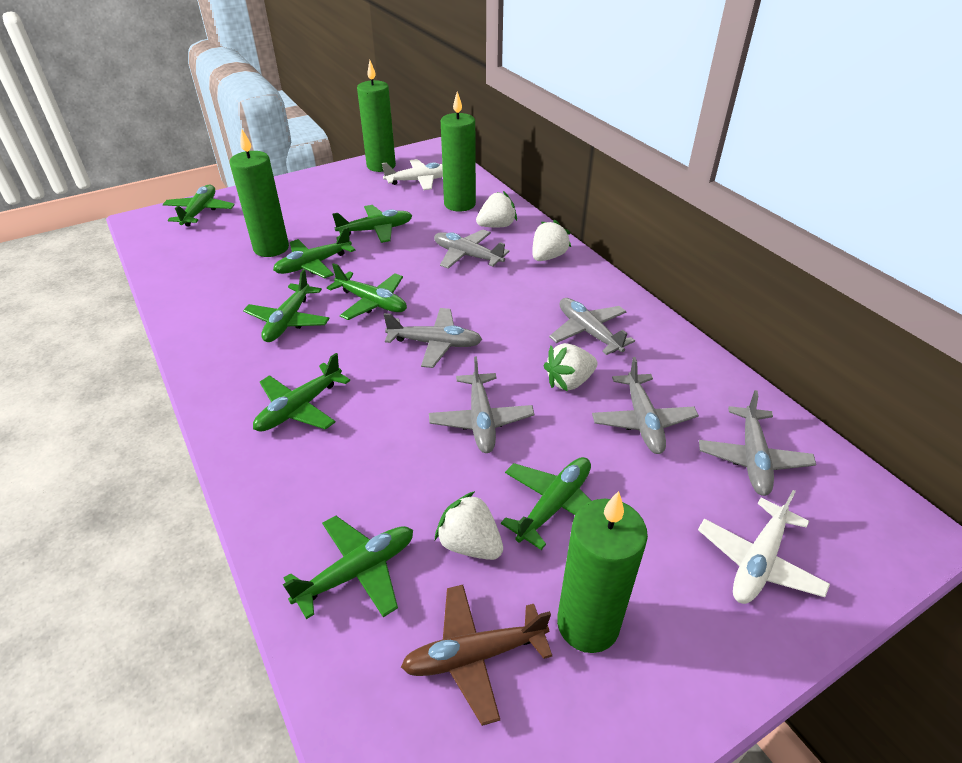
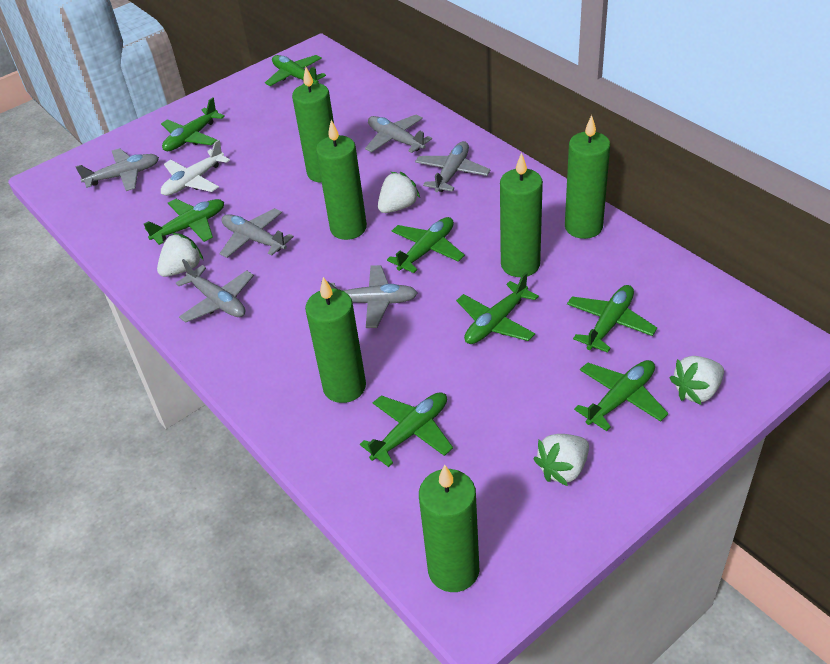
brown plane: [401,585,552,726] = 1 -> none = 0
green candle: [230,128,289,257] [357,60,396,172] [441,91,476,212] [557,491,648,653] = 4 -> [292,67,334,183] [305,277,366,403] [316,120,367,240] [419,465,480,592] [500,153,543,277] [565,115,610,239] = 6
white plane: [382,159,443,190] [698,490,830,604] = 2 -> [161,140,230,196] = 1

